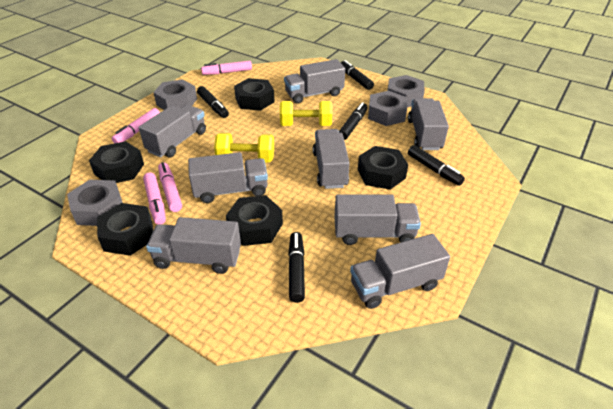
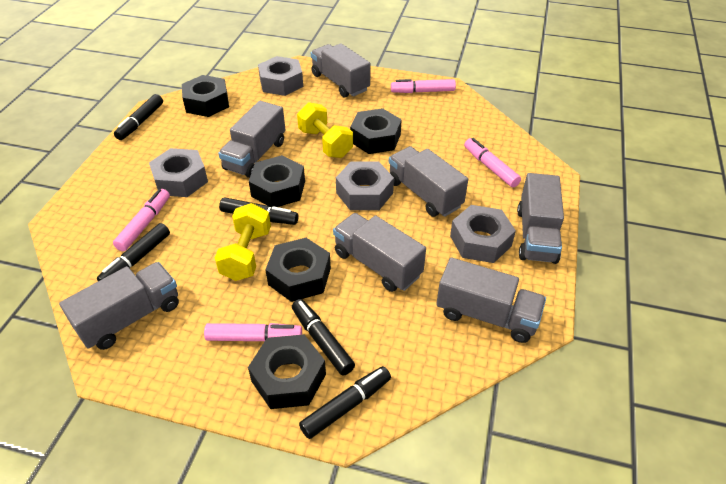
grey truck: [139,105,206,157] [146,217,241,274] [188,152,268,203] [284,59,345,104] [313,129,350,189] [334,194,421,245] [350,234,450,309] [408,98,449,150] = 8 -> [59,262,179,350] [218,101,285,178] [311,43,371,97] [333,213,426,292] [389,146,468,217] [436,258,546,343] [517,173,564,264] = 7

